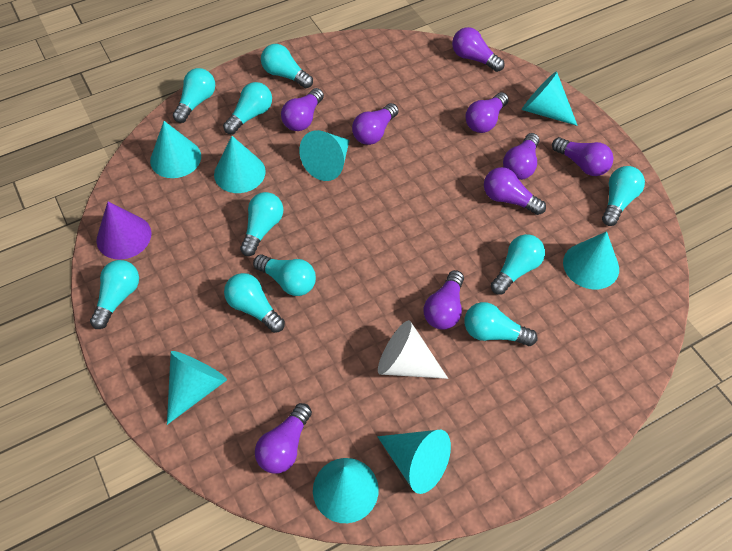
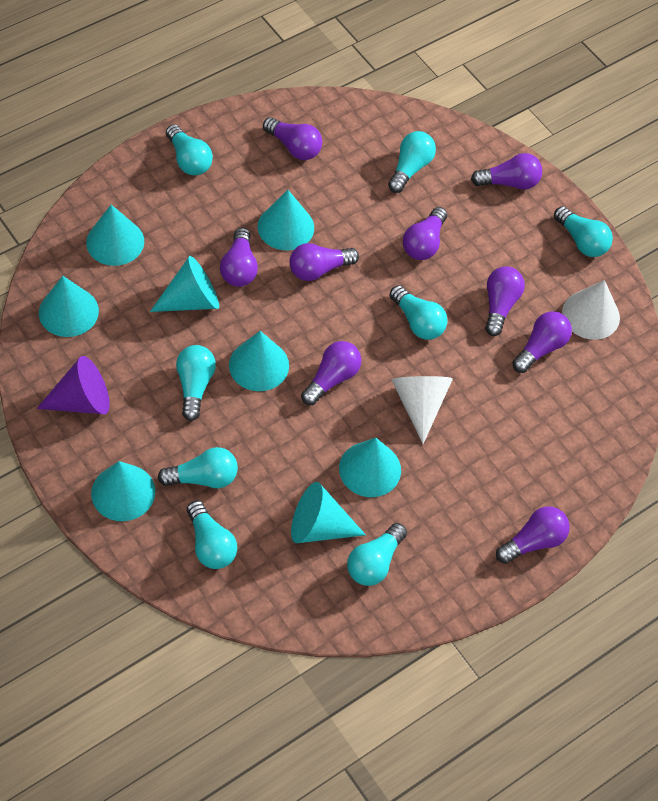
turquoise light bulb: [90,260,139,329] [173,68,215,123] [223,82,272,134] [224,273,285,333] [240,192,283,256] [253,254,316,296] [261,44,313,88] [464,302,537,346] [490,234,545,295] [602,166,645,226] = 10 -> [158,447,238,488] [166,124,213,175] [176,345,216,421] [187,501,237,569] [347,523,407,586] [388,131,436,193] [389,285,447,340] [554,206,613,257] = 8
white cone: [378,320,448,379] = 1 -> [391,376,453,444] [562,280,620,340] = 2

